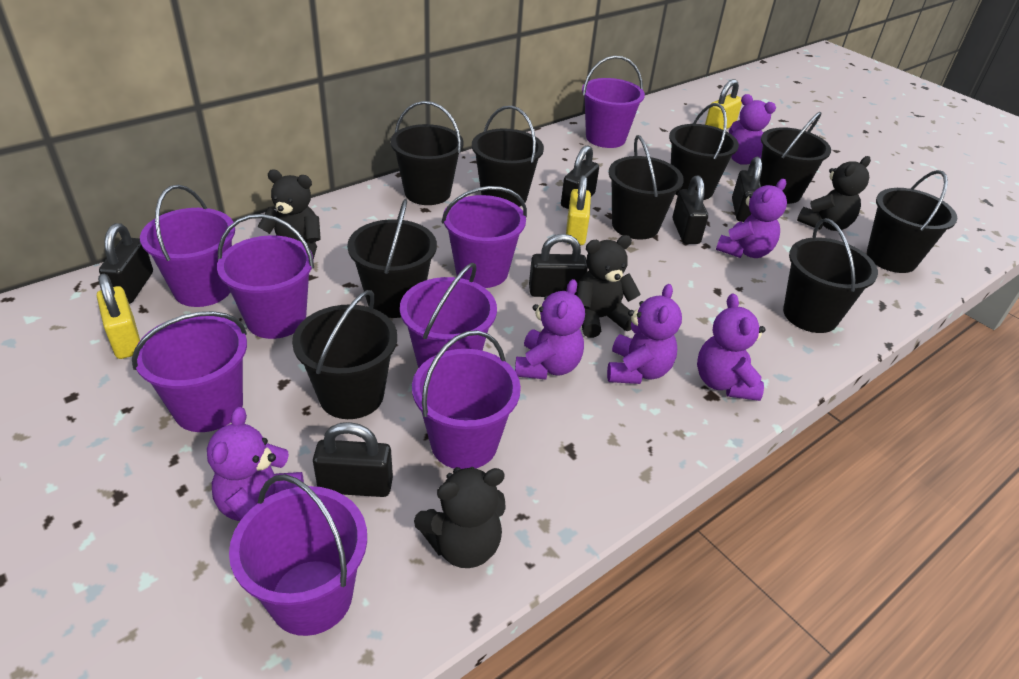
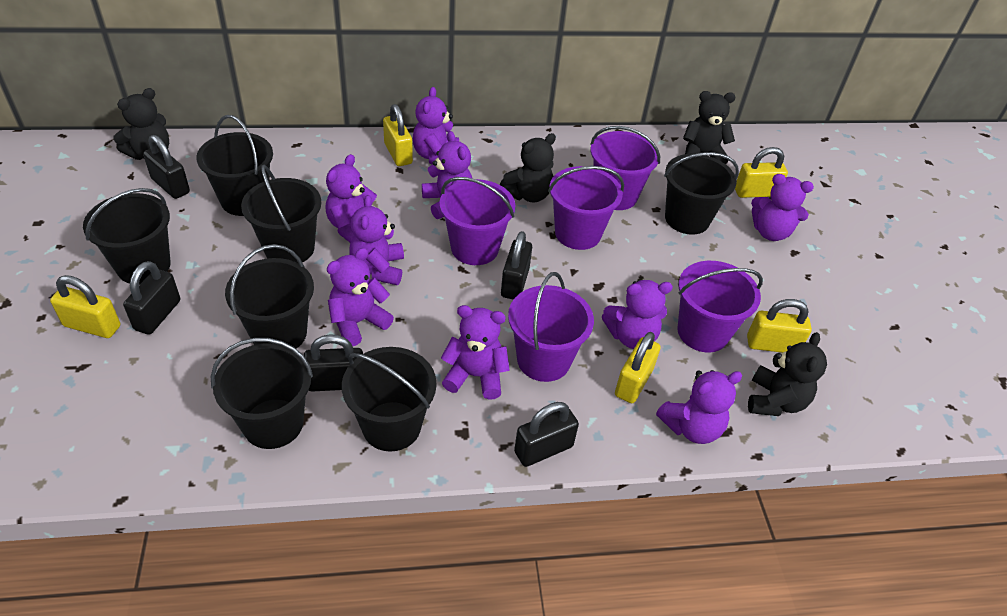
black bucket: [292,290,397,419] [347,199,437,318] [390,101,463,205] [472,106,544,207] [609,135,684,240] [669,103,739,200] [760,112,831,204] [783,218,878,333] [867,170,957,273] = 9 -> [83,188,171,285] [196,115,273,216] [211,338,313,449] [225,244,314,349] [241,165,321,263] [342,347,437,452] [664,152,739,235] = 7
black padlock: [99,223,153,304] [313,422,393,497] [529,234,588,297] [561,145,599,209] [672,176,708,244] [732,157,762,222] = 6 -> [123,261,180,335] [143,135,190,199] [304,334,363,392] [501,231,532,300] [514,402,579,467] = 5
purple bucket: [132,311,247,432] [140,185,235,307] [217,214,314,339] [229,474,367,636] [400,263,497,368] [412,330,521,469] [442,186,527,288] [582,56,645,148] = 8 -> [439,177,515,265] [508,272,594,382] [548,166,624,250] [590,126,660,210] [678,261,763,353] = 5
purple teddy bear: [207,407,304,521] [515,279,585,380] [607,284,682,384] [697,294,766,401] [716,179,787,258] [729,94,776,165] = 6 -> [325,154,377,243] [327,248,394,346] [349,195,404,285] [413,87,459,165] [422,131,473,219] [441,305,510,400] [602,280,673,349] [656,370,743,444] [751,174,814,241] = 9
yellow padlock: [97,274,140,359] [566,175,591,245] [705,79,742,130] = 3 -> [50,275,120,338] [383,104,413,166] [615,332,661,403] [735,147,788,198] [747,299,812,353] = 5

